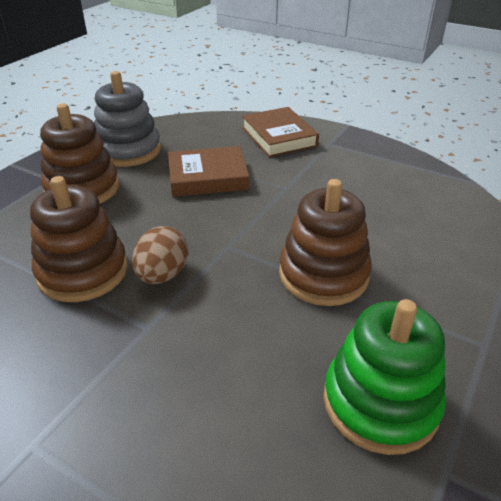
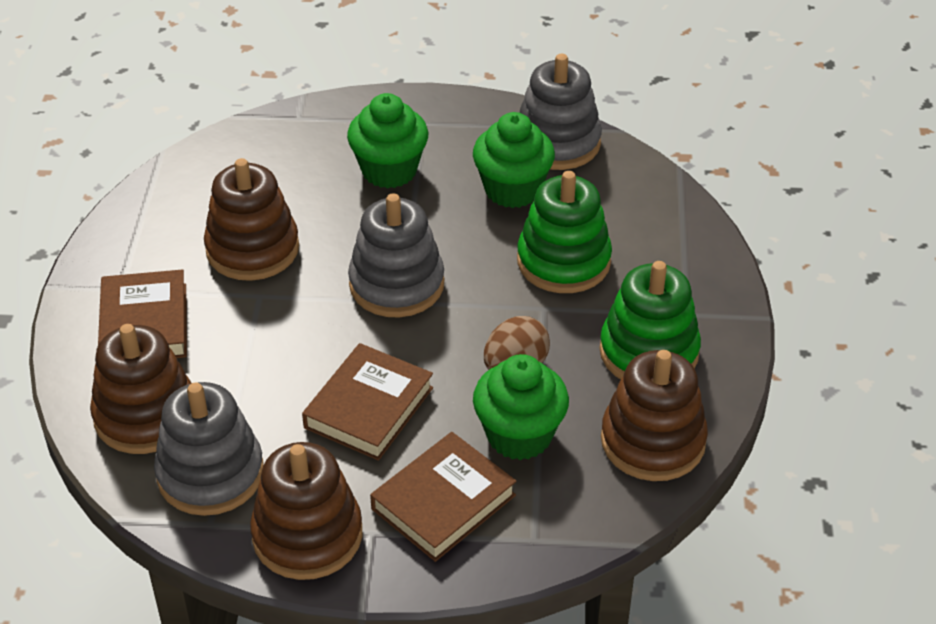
brown book: [168,146,249,197] [242,107,319,157] = 2 -> [98,269,187,358] [302,343,433,461] [370,432,517,562] = 3
brown stacking toy: [30,176,128,302] [40,103,119,204] [279,179,372,306] = 3 -> [90,324,192,454] [204,158,299,281] [250,442,362,580] [601,350,708,481] = 4
green cupcake: none = 0 -> [347,93,428,189] [473,112,555,208] [473,354,569,460] = 3
green stacking toy: [323,299,446,455] = 1 -> [517,171,612,293] [599,261,701,379] = 2
grey stacking toy: [94,71,161,167] = 1 -> [154,382,264,516] [348,193,444,317] [520,54,602,170] = 3

